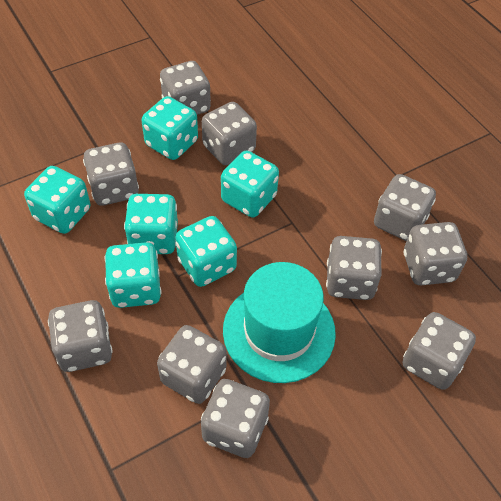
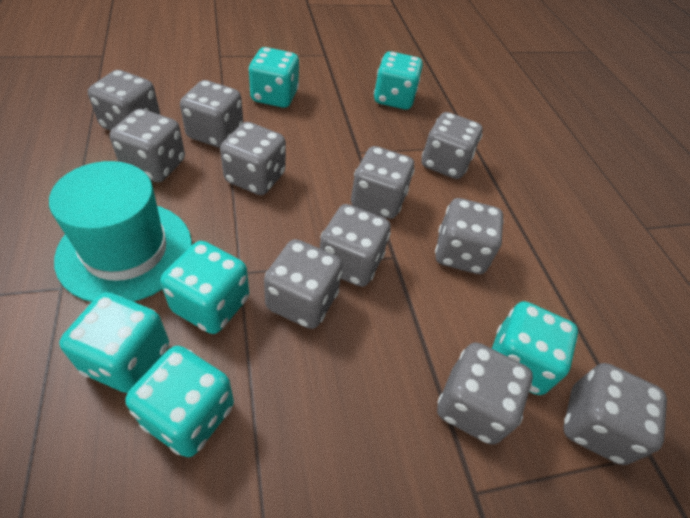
grey dice: [48,300,113,372] [83,142,139,206] [157,325,227,404] [160,61,211,115] [201,379,270,458] [202,102,257,165] [326,236,382,300] [374,174,436,241] [403,222,467,285] [403,312,476,390] = 10 -> [88,70,160,131] [110,109,185,182] [180,80,243,148] [220,122,286,195] [264,239,343,329] [320,204,391,287] [351,146,415,219] [422,112,483,179] [435,198,504,274] [437,342,533,445] [563,363,667,465] = 11

